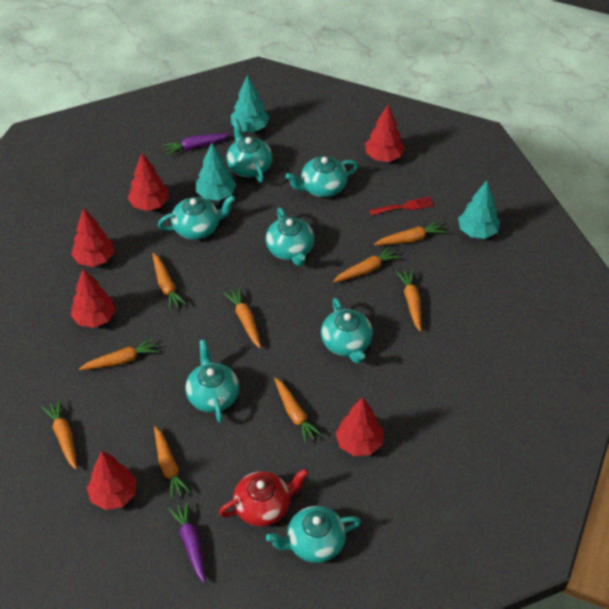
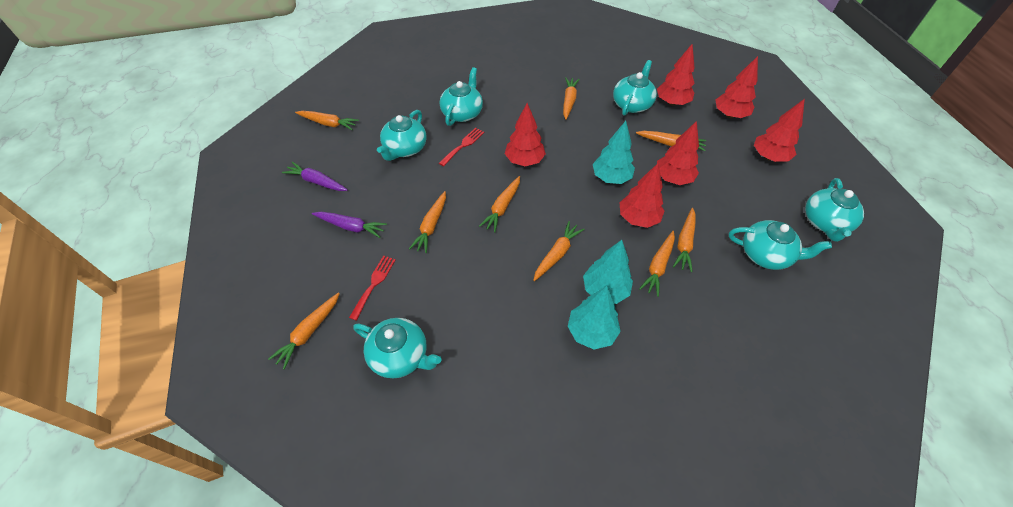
red fork: [369,197,434,215] = 1 -> [349,256,396,321] [439,128,485,166] = 2
red teapot: [219,469,309,527] = 1 -> none = 0
turquoise teapot: [158,195,235,240] [185,340,239,423] [227,119,272,183] [266,207,314,266] [266,506,361,563] [286,156,358,197] [321,298,373,364] = 7 -> [353,318,441,378] [377,110,427,161] [439,67,483,126] [613,60,657,116] [729,220,832,270] [805,178,864,242] = 6

